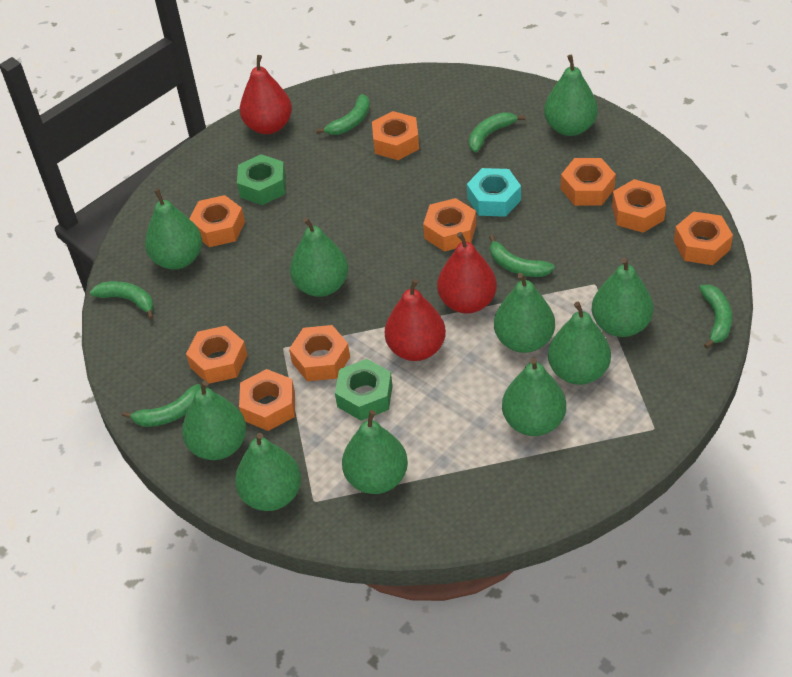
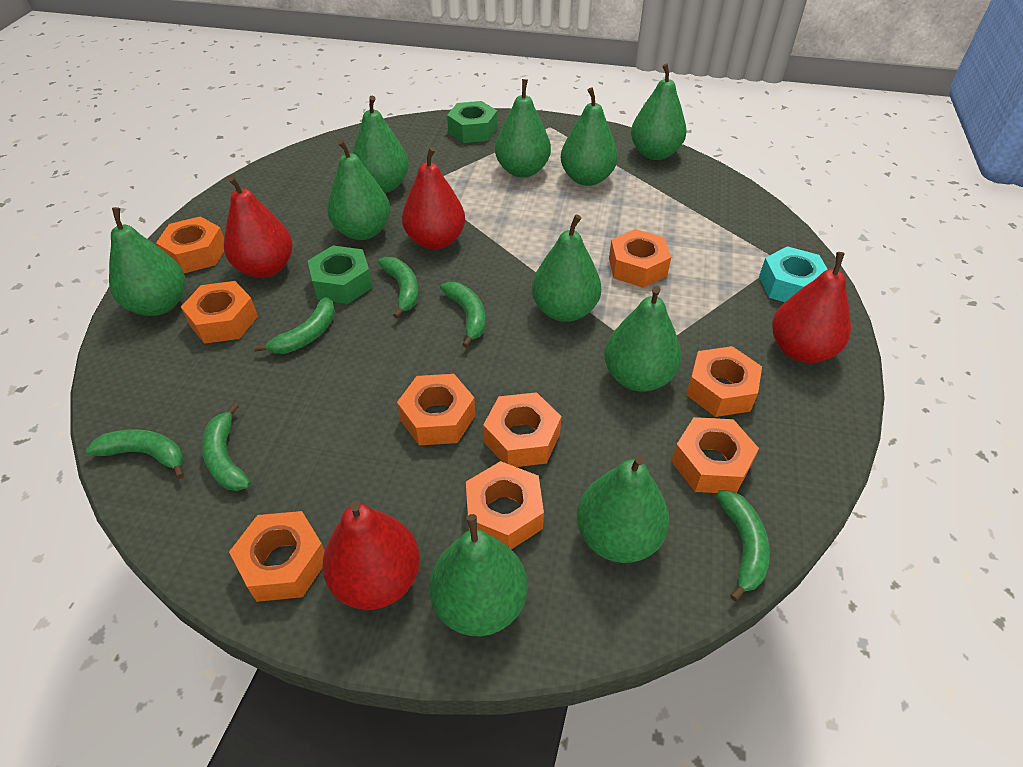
red pear: [240,55,292,134] [385,279,446,361] [437,232,497,314] = 3 -> [224,176,293,278] [322,501,420,610] [402,147,465,250] [772,252,851,363] = 4

